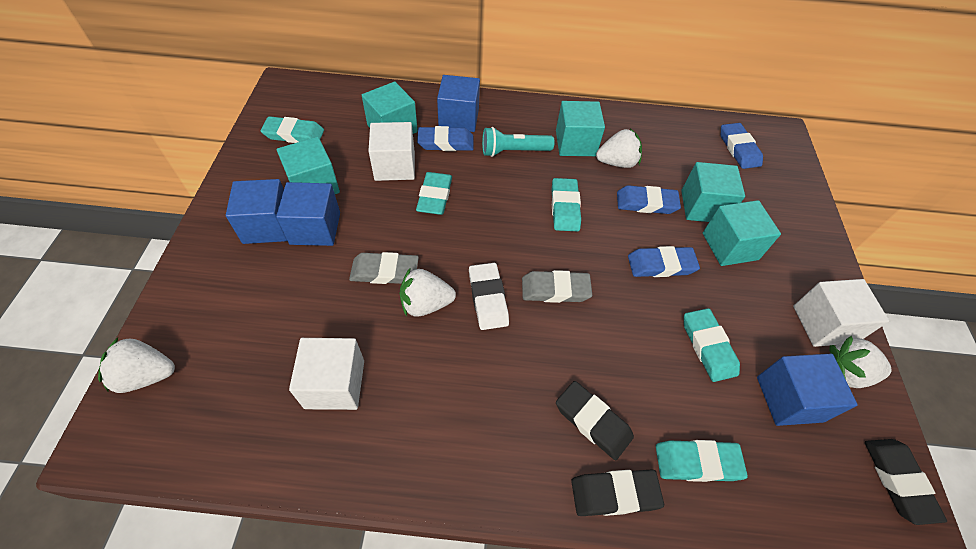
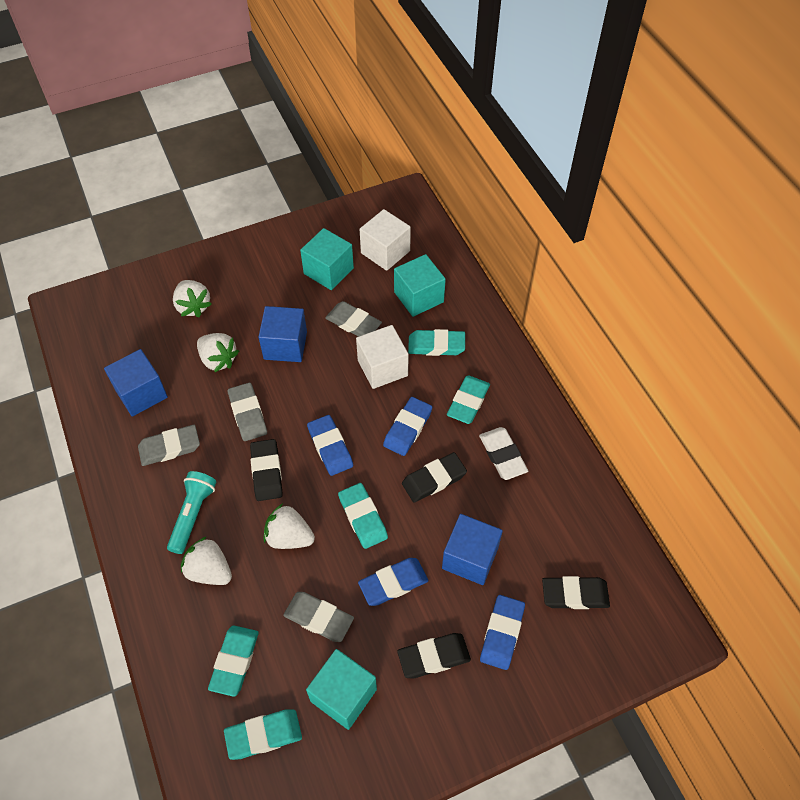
black eraser: [556,381,634,460] [571,470,664,516] [865,439,947,525] = 3 -> [250,439,283,501] [397,633,471,678] [402,452,467,503] [542,576,610,609] = 4
blue cube: [226,179,287,244] [276,182,340,246] [437,75,480,132] [757,354,858,426] = 4 -> [104,349,168,417] [259,306,307,362] [442,514,503,585] = 3
grey eraser: [349,252,419,284] [522,270,592,303] = 2 -> [138,425,200,466] [228,383,267,441] [283,592,354,642] [325,301,382,337] = 4
turquoise cube: [277,137,340,194] [362,82,418,134] [556,101,605,156] [681,162,745,222] [703,200,781,266] = 5 -> [300,228,354,290] [306,649,377,730] [394,254,446,317] = 3
white cube: [289,338,364,410] [368,122,415,181] [794,279,889,347] = 3 -> [356,325,409,389] [360,209,411,271] = 2

